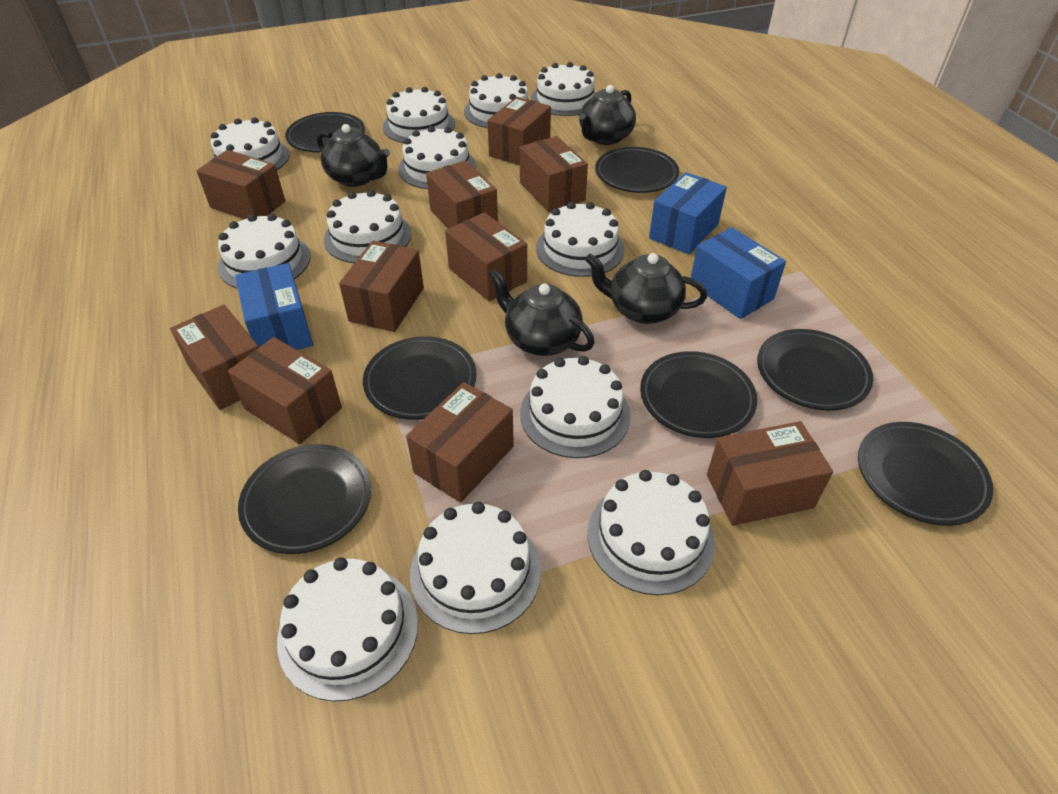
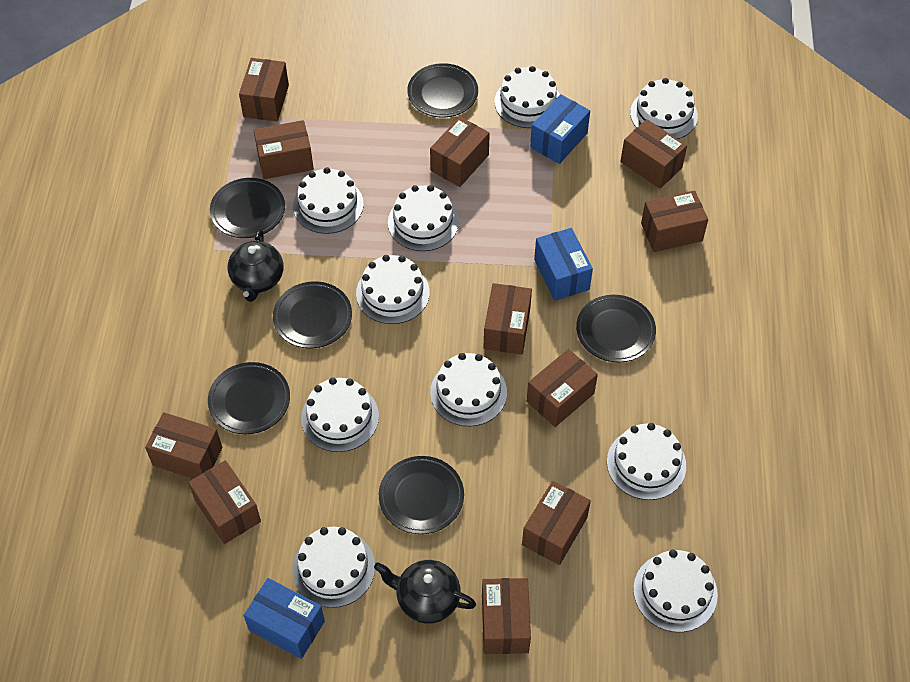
black plate: [238,444,371,554] [285,112,365,152] [363,336,477,420] [595,147,679,193] [640,351,757,438] [757,329,873,411] [858,422,993,526] = 7 -> [208,362,290,434] [210,178,285,238] [273,281,352,348] [379,456,464,534] [408,63,478,117] [576,295,656,362] = 6
black teapot: [317,124,390,187] [489,269,594,356] [579,85,636,145] [585,253,707,324] = 4 -> [227,228,284,302] [374,560,476,623] = 2
brown box: [170,305,259,410] [196,150,285,219] [228,337,342,444] [339,241,424,332] [406,382,514,503] [426,160,498,229] [445,212,527,301] [488,97,551,165] [520,136,588,212] [707,421,833,526] = 10 -> [145,412,222,479] [188,460,261,544] [239,58,289,122] [253,120,314,179] [430,117,490,187] [482,578,531,654] [483,283,532,355] [522,481,591,565] [527,349,598,427] [620,119,687,189] [641,190,708,252] = 11
white cake: [211,117,289,170] [218,214,311,289] [277,557,418,702] [324,190,411,263] [383,87,455,143] [398,126,476,189] [410,502,541,634] [464,73,528,128] [520,356,631,458] [531,62,596,116] [536,202,625,277] [588,470,715,595] = 12 -> [292,527,375,608] [293,167,364,234] [301,377,379,452] [356,255,430,324] [388,185,459,251] [430,353,507,426] [494,66,560,128] [607,423,686,500] [630,78,698,139] [633,550,718,632] = 10

